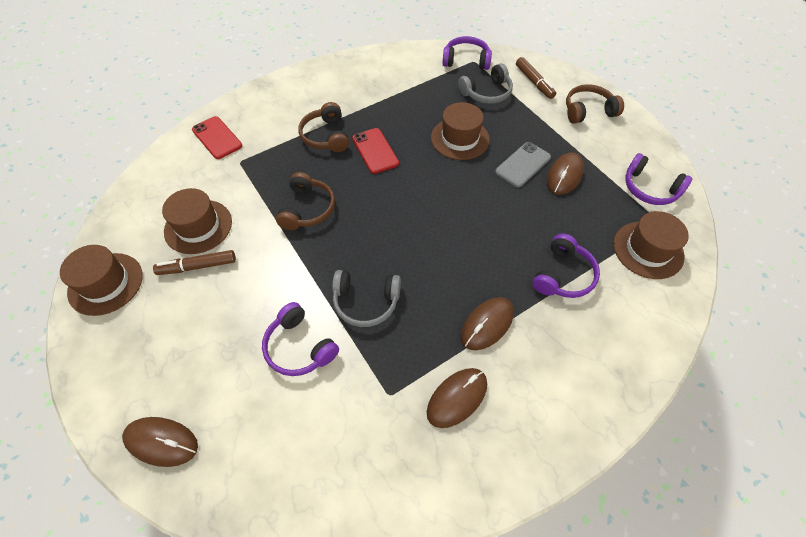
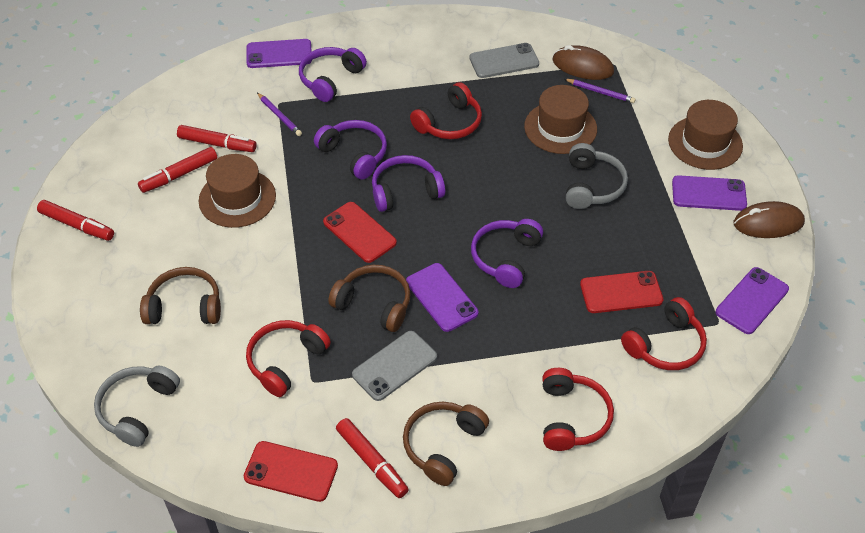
brown hat: [60,245,143,316] [162,188,232,254] [431,102,490,160] [613,211,689,279] = 4 -> [199,154,276,228] [524,85,597,154] [668,100,743,170] = 3
brown marker: [153,250,236,275] [516,57,556,99] = 2 -> none = 0
brown mouse: [122,417,198,467] [427,368,487,428] [461,297,514,350] [547,153,584,195] = 4 -> [552,45,614,80] [734,201,805,238] = 2
grey phone: [495,142,551,187] = 1 -> [352,331,437,401] [470,43,539,78] = 2
purple pencil: none = 0 -> [257,93,302,136] [565,79,636,103] = 2
purple phone: none = 0 -> [247,39,312,68] [406,263,478,332] [672,175,747,211] [716,267,789,334] = 4
red headphones: none = 0 -> [246,320,331,397] [410,82,482,139] [542,368,614,451] [621,297,707,370] = 4
red marker: none = 0 -> [37,200,114,241] [138,147,217,193] [177,125,257,152] [336,418,409,498] = 4
red phone: [192,116,242,159] [352,128,399,174] = 2 -> [244,441,338,502] [323,202,397,263] [580,271,663,313] = 3

